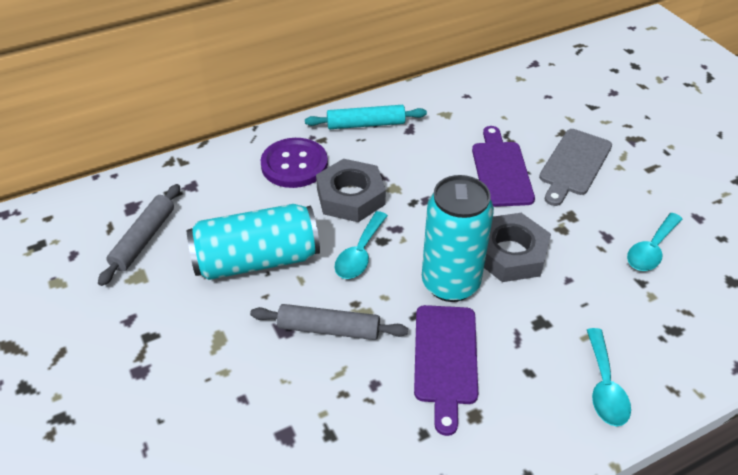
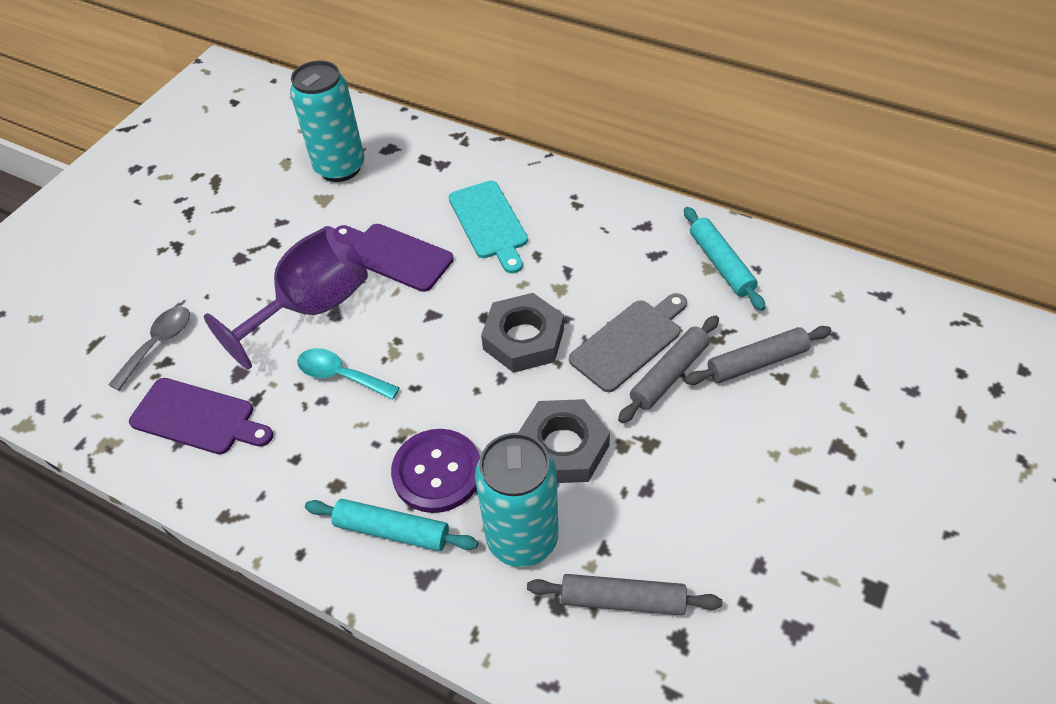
grey rolling pin: [98,184,180,286] [250,304,408,340] = 2 -> [527,574,722,615] [618,315,719,423] [684,326,832,385] = 3
grey spoon: none = 0 -> [108,306,190,391] = 1
purple goblet: none = 0 -> [204,226,368,370] = 1
turquoise cutting board: none = 0 -> [449,181,528,273] = 1
turquoise rolling pin: [305,105,427,129] = 1 -> [305,499,478,551] [684,207,766,311] = 2
turquoise spoon: [335,211,388,279] [587,328,631,427] [627,213,682,271] = 3 -> [297,348,400,400] = 1

